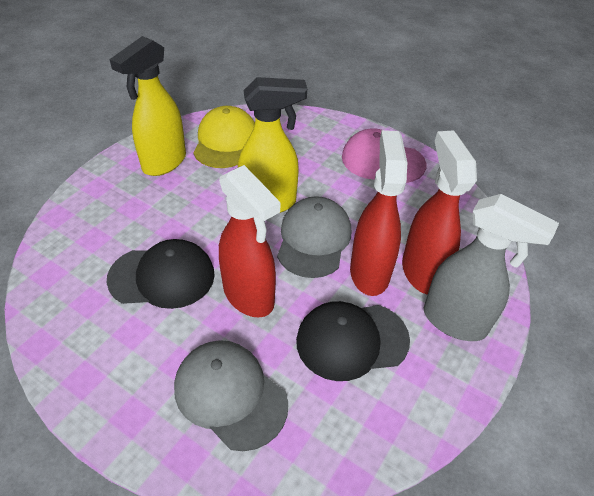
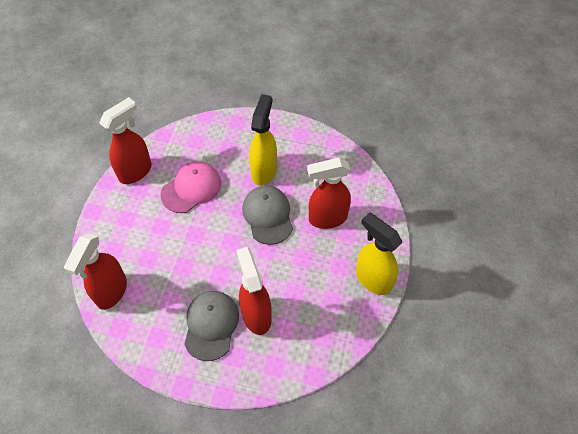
black cap: [107,239,215,309] [296,301,410,381] = 2 -> none = 0
grey spray bottle: [424,194,559,341] = 1 -> none = 0
red spray bottle: [219,165,280,317] [350,130,407,296] [402,130,477,295] = 3 -> [64,233,127,310] [99,97,152,184] [236,247,272,335] [307,158,351,229] = 4
yellow cap: [193,106,255,168] = 1 -> none = 0

